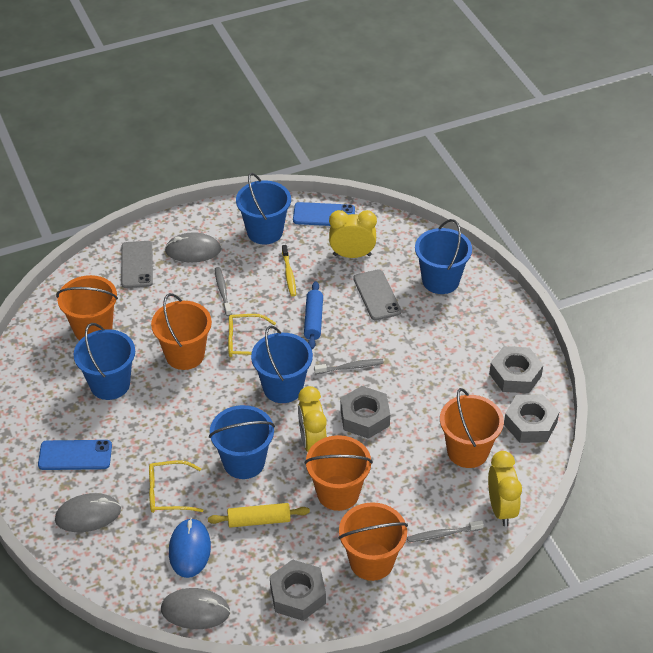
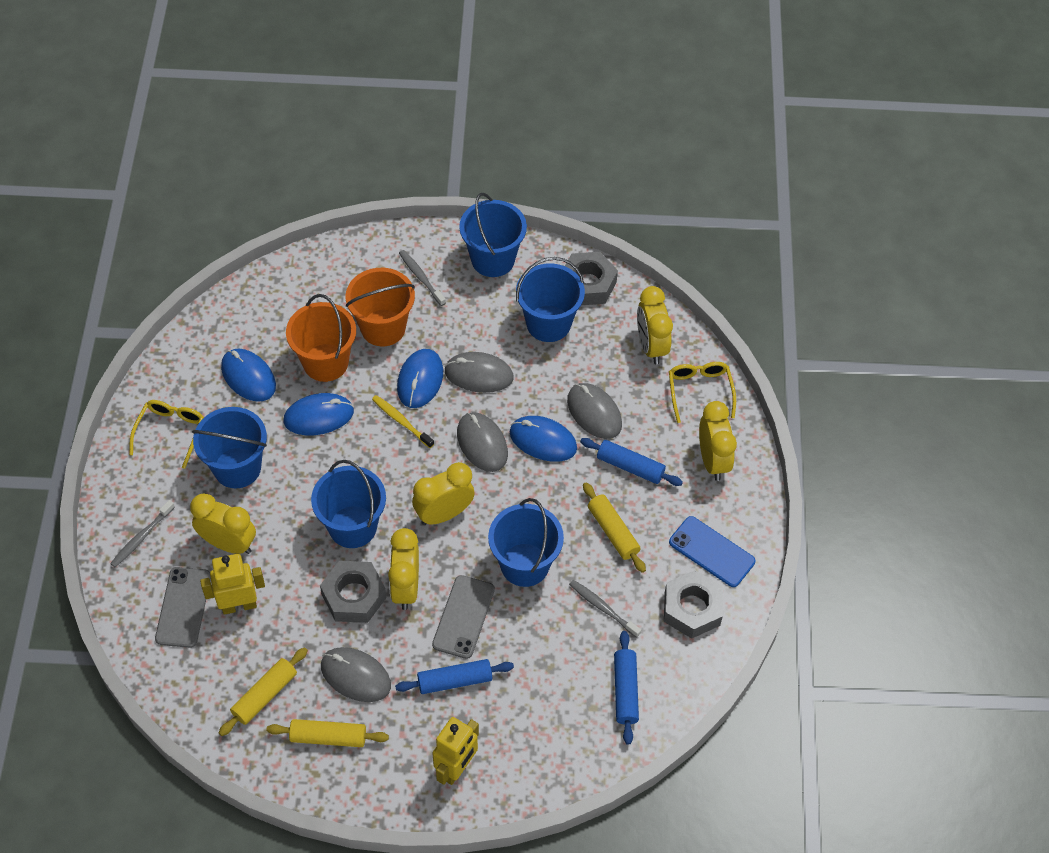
blue mouse: [169,518,211,578] = 1 -> [221,349,276,402] [283,393,354,435] [397,349,443,408] [509,416,577,462] = 4
blue phone: [38,440,112,470] [293,202,355,226] = 2 -> [669,516,755,587] = 1
blue rolling pin: [304,281,323,349] = 1 -> [395,659,514,694] [580,438,683,486] [614,631,639,745] = 3
grey mouse: [55,493,121,532] [161,588,230,629] [165,232,221,262] = 3 -> [321,647,391,702] [444,352,514,393] [457,412,508,472] [567,383,622,439] = 4
grey nut: [270,559,326,621] [340,386,390,439] [489,346,543,393] [504,394,559,443] = 4 -> [320,561,387,623] [565,252,618,305] [664,570,723,639] = 3
orange bucket: [56,275,118,340] [151,293,212,370] [304,435,373,511] [338,502,408,581] [440,388,504,468] = 5 -> [286,294,356,382] [346,268,415,346] = 2
yellow clock: [298,386,327,452] [329,210,377,258] [488,451,522,526] = 3 -> [190,494,256,554] [388,528,419,610] [412,462,475,525] [637,286,673,364] [699,401,737,481] = 5
yellow robot: none = 0 -> [200,554,265,615] [432,717,479,785] = 2
yellow rolling pin: [208,503,310,528] = 1 -> [219,647,308,736] [267,719,389,747] [583,482,646,573] = 3

